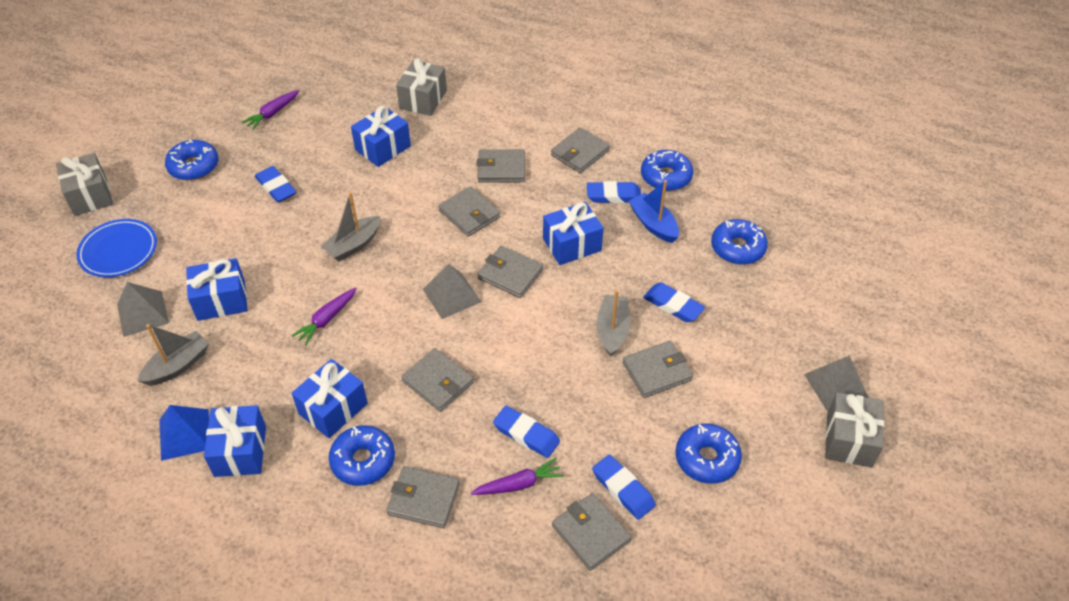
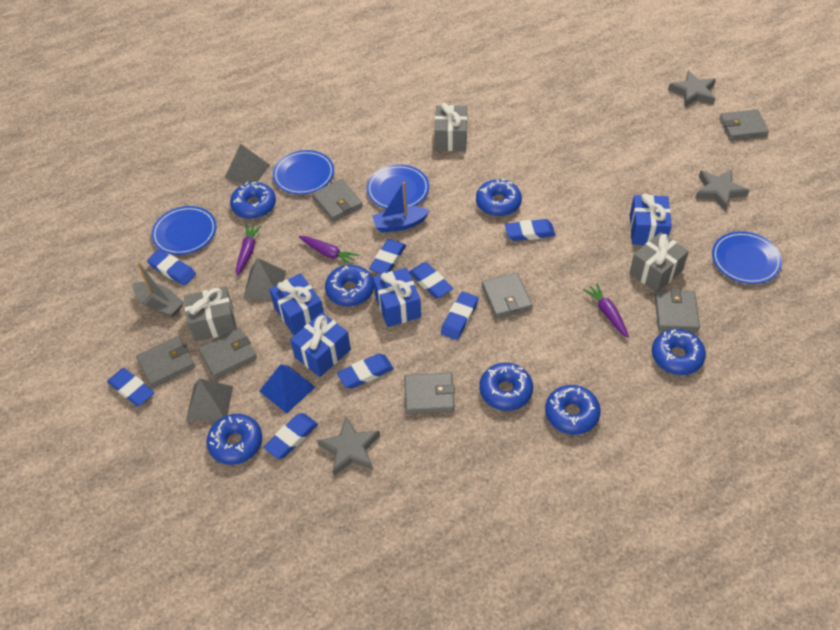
blue donut: [165,139,219,180] [329,425,395,486] [641,150,693,191] [675,424,742,484] [711,219,768,265] = 5 -> [206,414,262,465] [230,182,276,219] [325,265,374,306] [476,179,522,216] [479,363,533,411] [545,385,601,435] [652,329,706,375] = 7
blue eraser: [255,166,296,202] [493,406,560,458] [587,181,641,203] [592,454,656,520] [643,282,705,322] = 5 -> [107,368,154,406] [147,250,196,286] [264,413,318,459] [337,354,394,389] [369,239,406,274] [409,262,453,299] [441,292,478,340] [505,219,555,241] = 8
blue gift: [186,258,247,321] [204,405,266,477] [291,359,368,438] [351,106,411,167] [543,202,603,265] = 5 -> [269,273,324,335] [290,312,351,377] [373,268,421,327] [630,193,672,245] = 4
blue plate: [76,219,157,277] = 1 -> [151,206,217,255] [273,150,334,195] [366,164,429,209] [712,231,782,284] = 4
grey boat: [138,324,209,386] [321,192,381,261] [596,290,631,357] = 3 -> [133,262,184,317] = 1
grey star: none = 0 -> [317,417,380,476] [668,71,716,107] [695,169,750,212] = 3
grey wallet: [386,466,460,528] [401,348,474,412] [438,186,500,237] [477,149,525,183] [478,246,543,298] [551,128,610,173] [552,493,632,571] [623,341,693,398] = 8 -> [136,336,195,388] [198,328,257,379] [312,179,363,221] [404,373,455,414] [481,273,533,319] [655,288,700,332] [719,109,769,140] = 7

